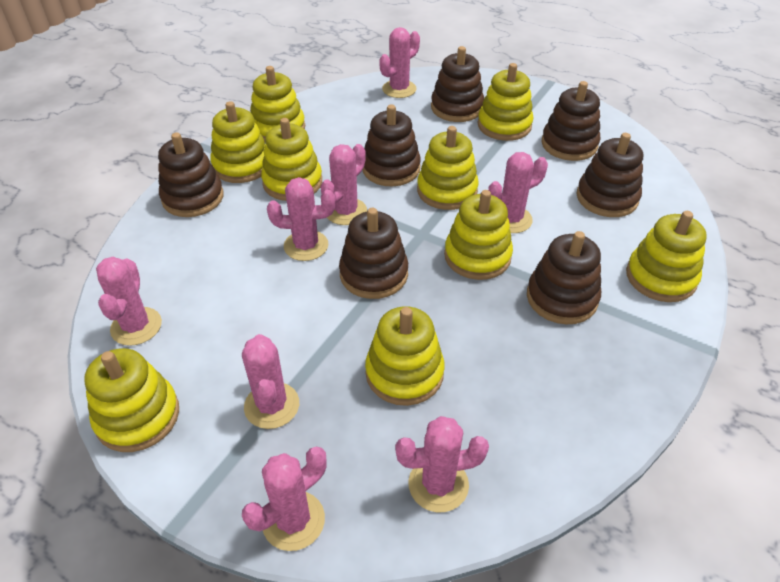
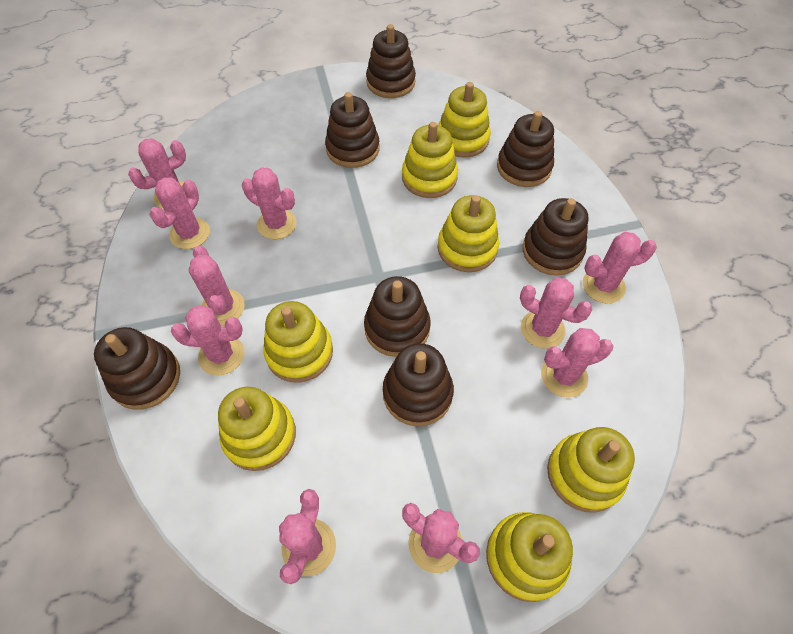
pink cactus: [96,257,162,346] [242,334,299,429] [242,447,326,551] [267,177,335,261] [320,144,367,225] [379,27,420,98] [395,416,489,512] [488,152,548,233] = 8 -> [128,138,186,209] [149,178,210,249] [171,305,244,376] [189,246,245,326] [242,167,297,239] [279,489,336,584] [402,503,480,573] [520,278,592,349] [541,328,613,398] [583,232,657,303] = 10
yellow stacking toy: [84,348,179,452] [210,101,266,183] [250,66,305,141] [261,118,322,201] [365,306,445,406] [417,126,479,210] [444,190,513,280] [478,63,533,141] [626,211,707,302] = 9 -> [218,387,296,471] [263,301,333,383] [402,122,458,198] [437,195,499,272] [438,82,491,158] [486,512,573,602] [547,427,635,513] = 7

